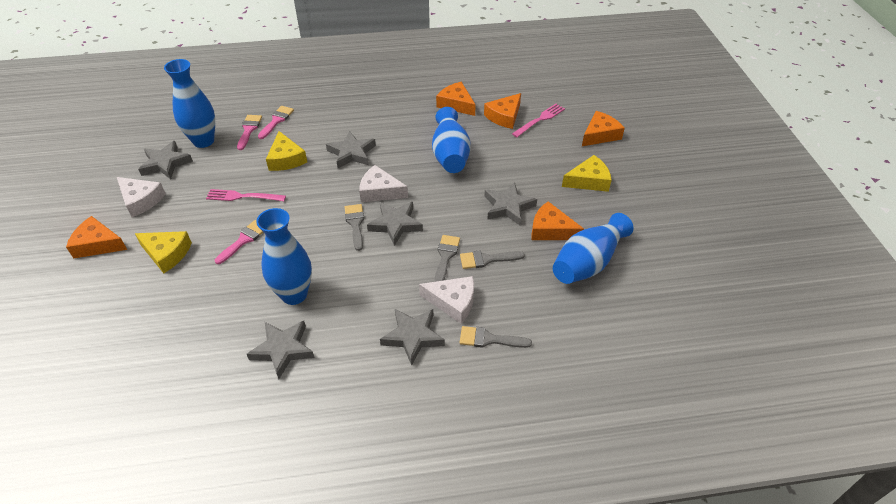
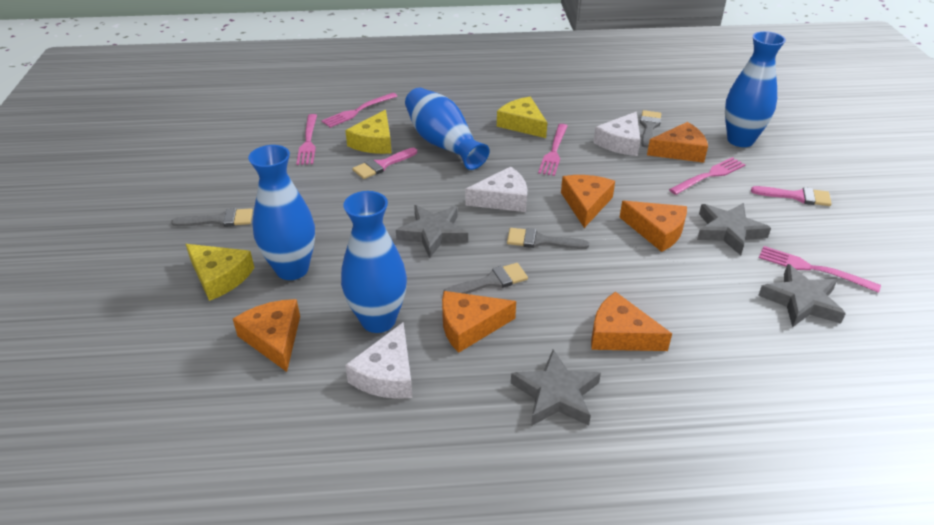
grey star: [138,141,193,179] [247,321,314,379] [326,131,376,168] [367,202,423,246] [380,309,445,366] [484,182,537,226] = 6 -> [396,205,468,258] [511,349,601,426] [697,203,771,255] [758,264,846,327] = 4
orange cheese: [66,216,127,259] [436,82,476,116] [484,93,521,129] [532,201,584,240] [582,111,625,146] = 5 -> [233,299,300,372] [442,291,516,353] [561,175,615,228] [591,291,672,351] [619,201,687,252] [647,122,708,163] = 6
pink brush: [215,220,263,264] [237,115,262,150] [258,106,294,139] = 3 -> [352,148,417,179] [751,186,832,206] = 2
pink fork: [206,189,286,201] [512,104,565,137] = 2 -> [296,114,317,165] [322,93,398,128] [538,124,568,176] [669,157,746,195] [759,246,881,293] = 5

